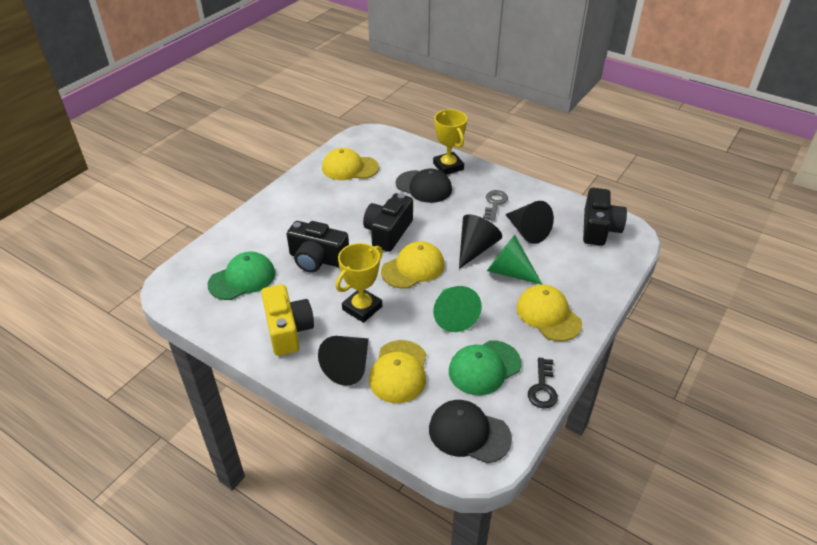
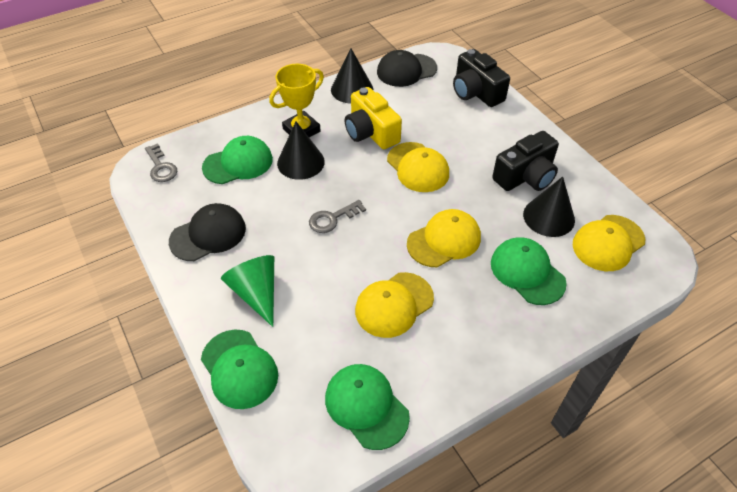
black camera: [287,221,349,273] [363,193,413,252] [583,188,627,246] = 3 -> [453,49,510,107] [492,131,559,191] = 2
black key: [528,358,558,409] = 1 -> none = 0
green cap: [208,252,275,300] [449,340,521,395] = 2 -> [201,330,278,409] [202,136,273,184] [325,364,410,450] [491,237,567,305] = 4
green cone: [433,286,482,332] [487,235,543,285] = 2 -> [221,255,274,327] = 1
grey key: [483,190,508,221] = 1 -> [145,143,177,182] [309,200,366,233] = 2
yellow trophy: [336,243,383,323] [433,109,467,175] = 2 -> [269,64,324,137] = 1

